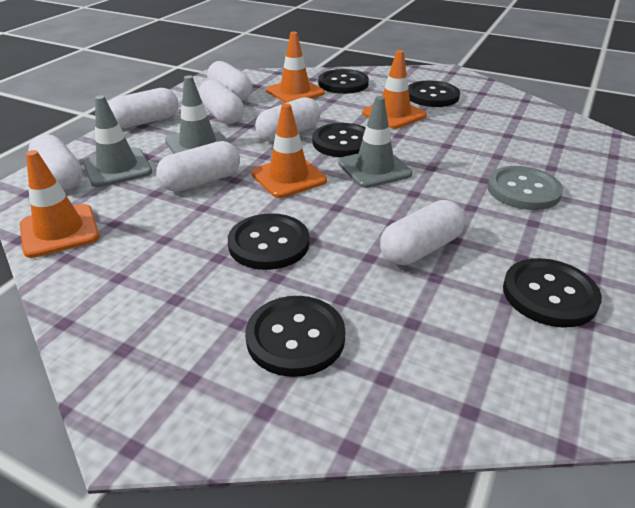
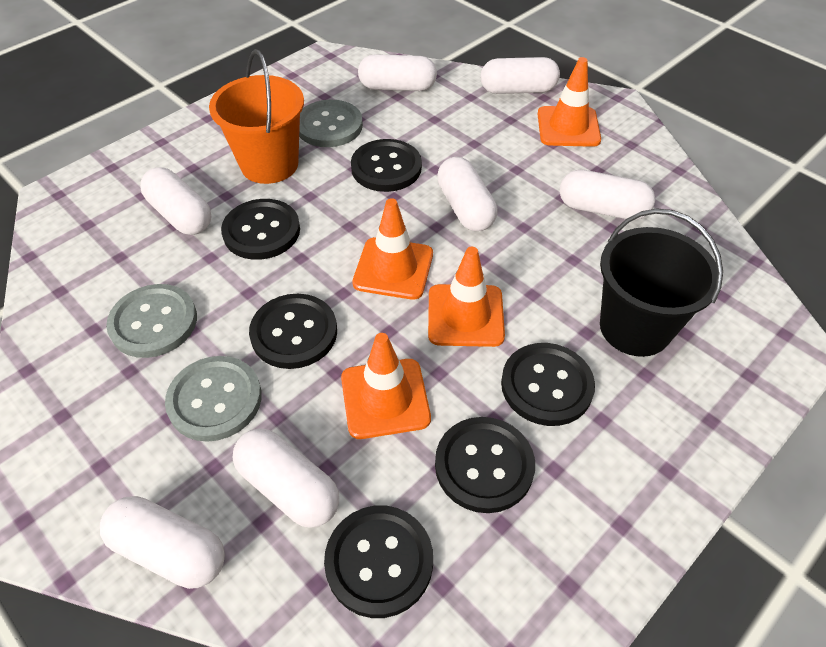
black bucket: none = 0 -> [600,208,723,357] = 1
grey button: [487,166,563,210] = 1 -> [106,284,197,358] [165,356,262,442] [299,100,363,147] = 3
grey traffic cone: [83,95,152,187] [165,75,230,154] [338,96,412,188] = 3 -> none = 0
orange bucket: none = 0 -> [209,49,304,184] = 1

